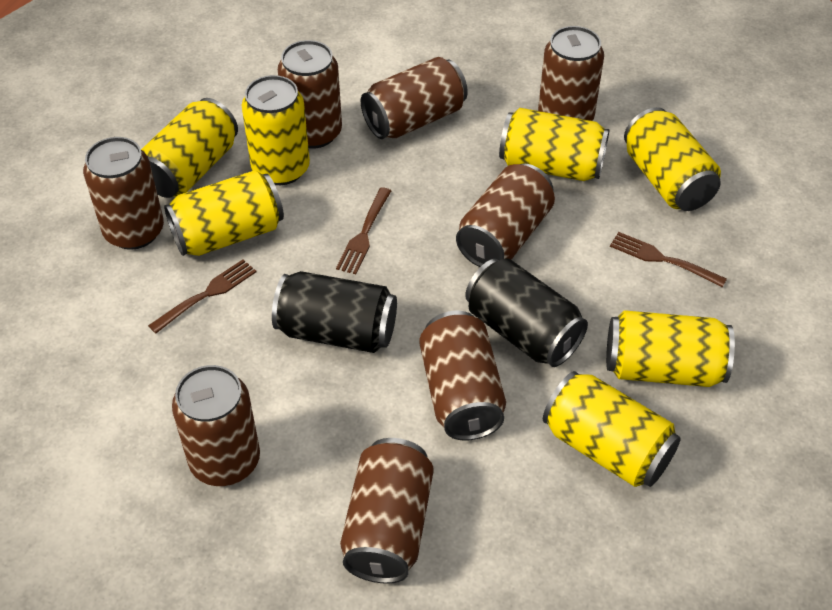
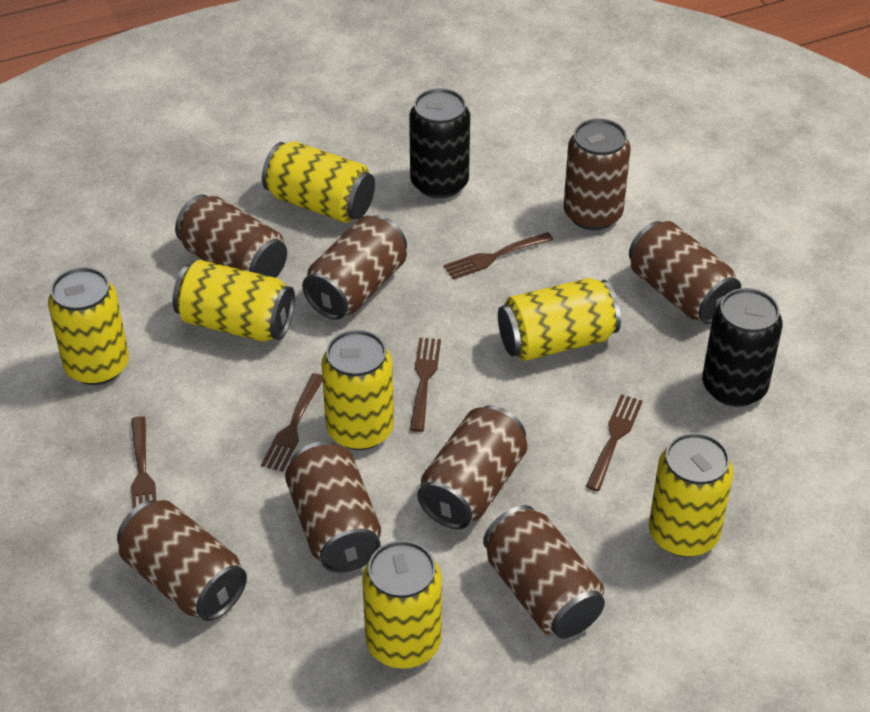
brown fork: [148,259,257,333] [336,187,391,274] [610,232,727,287] = 3 -> [131,416,156,509] [261,373,323,472] [410,338,441,432] [444,232,554,279] [586,394,643,491] = 5

